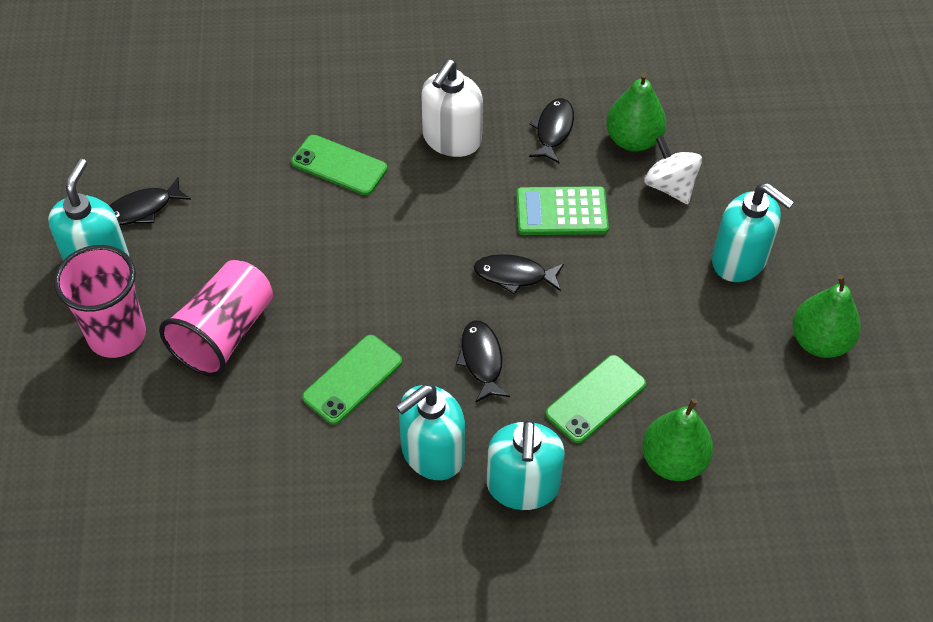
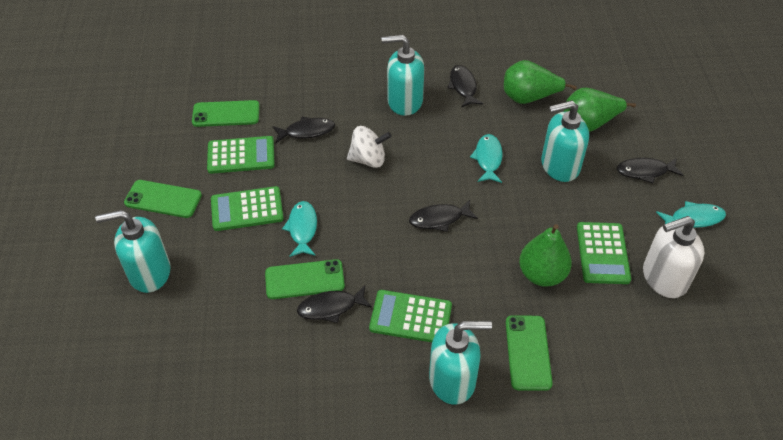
black fish: [110,177,191,225] [456,320,510,402] [474,254,564,295] [529,98,574,163] = 4 -> [272,117,335,143] [297,286,372,323] [409,200,478,232] [447,65,483,107] [617,158,684,183] = 5
green calculator: [516,186,609,235] = 1 -> [207,136,275,174] [211,186,284,231] [369,290,452,342] [577,222,631,284] = 4
green phone: [291,135,387,195] [302,335,402,425] [546,355,646,443] = 3 -> [124,180,202,218] [192,100,260,127] [265,259,345,299] [506,315,553,391] = 4
pink cup: [54,245,146,358] [159,260,273,377] = 2 -> none = 0
turquoise fish: none = 0 -> [282,201,317,257] [470,134,503,183] [656,201,726,228] = 3

